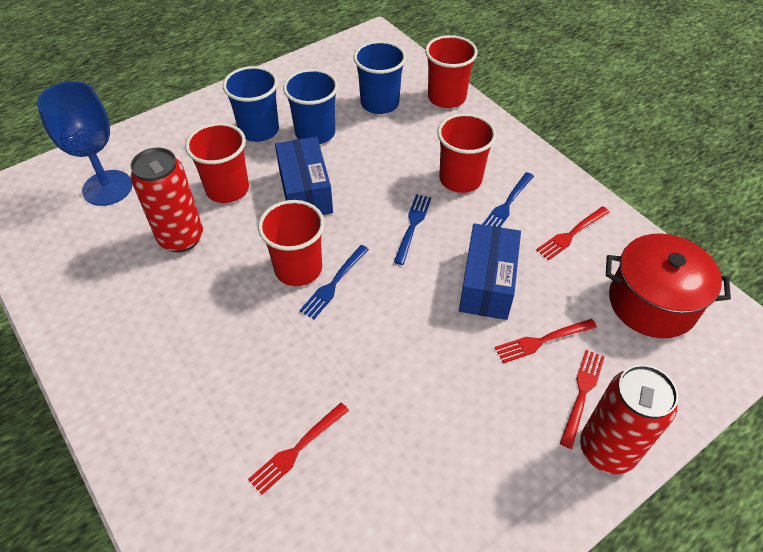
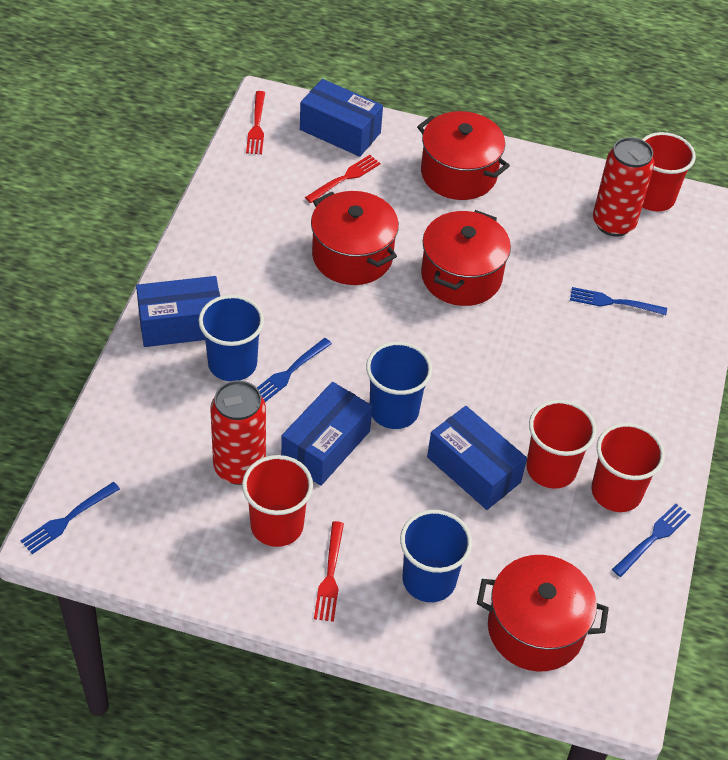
blue box: [275,137,333,215] [459,224,521,320] = 2 -> [136,276,220,347] [281,382,373,486] [300,79,383,157] [427,406,527,510] = 4
blue fork: [299,245,369,319] [394,194,431,265] [482,172,534,227] = 3 -> [21,482,120,554] [257,338,332,402] [570,287,667,315] [612,504,690,577] = 4
blue goblet: [37,81,132,206] = 1 -> none = 0
red fork: [248,403,349,495] [495,319,597,363] [536,207,610,260] [560,350,604,449] = 4 -> [246,91,265,154] [305,155,381,203] [314,521,344,622] = 3
red pot: [606,233,731,338] = 1 -> [311,191,399,285] [417,111,510,200] [421,210,511,306] [477,555,609,672] = 4

